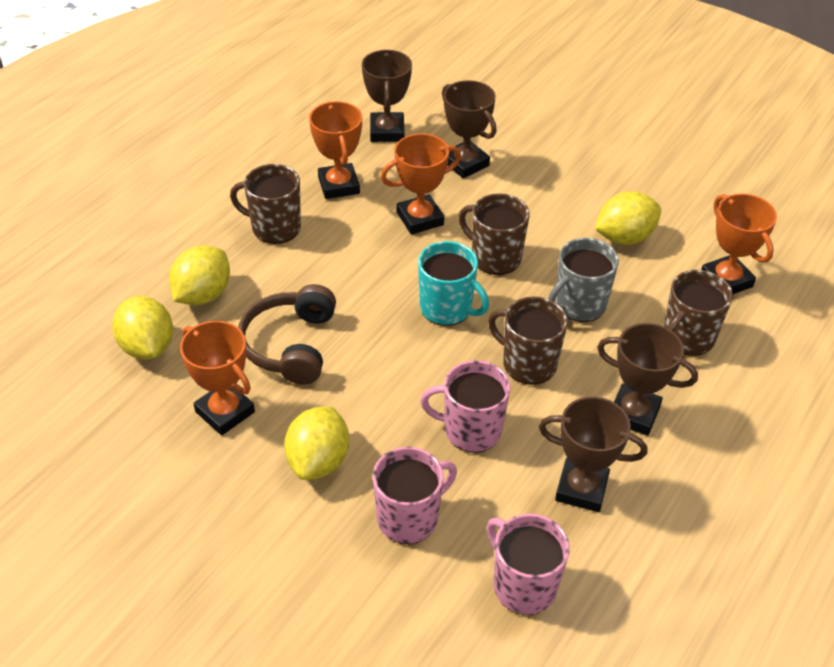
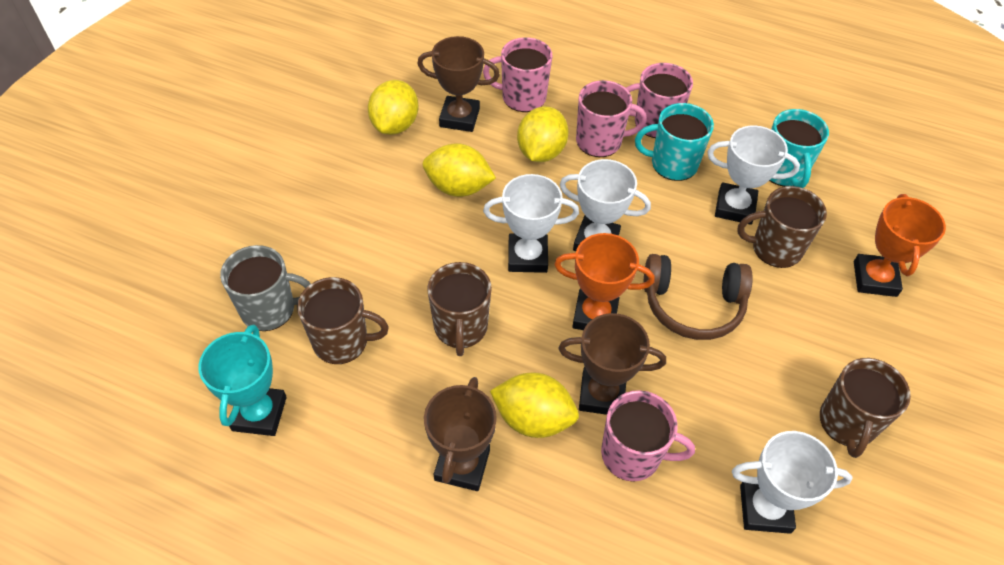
brown trophy: [362,50,412,142] [442,80,497,178] [539,397,647,512] [597,323,698,436] = 4 -> [417,36,500,132] [424,377,497,491] [558,313,666,415] = 3
orange trophy: [180,321,255,435] [309,101,362,199] [381,133,461,234] [701,193,777,294] = 4 -> [554,233,655,330] [854,194,946,297] = 2
pink mug: [373,447,457,544] [421,360,510,453] [487,514,570,615] = 3 -> [483,37,552,112] [576,80,647,157] [601,390,695,482] [626,63,693,138] = 4
turquoise mug: [418,241,489,326] = 1 -> [635,103,714,181] [769,109,829,188] = 2
turquoise trophy: none = 0 -> [198,325,287,436] = 1
white trophy: none = 0 -> [483,174,579,273] [559,159,651,251] [707,125,800,225] [732,431,853,534] = 4

